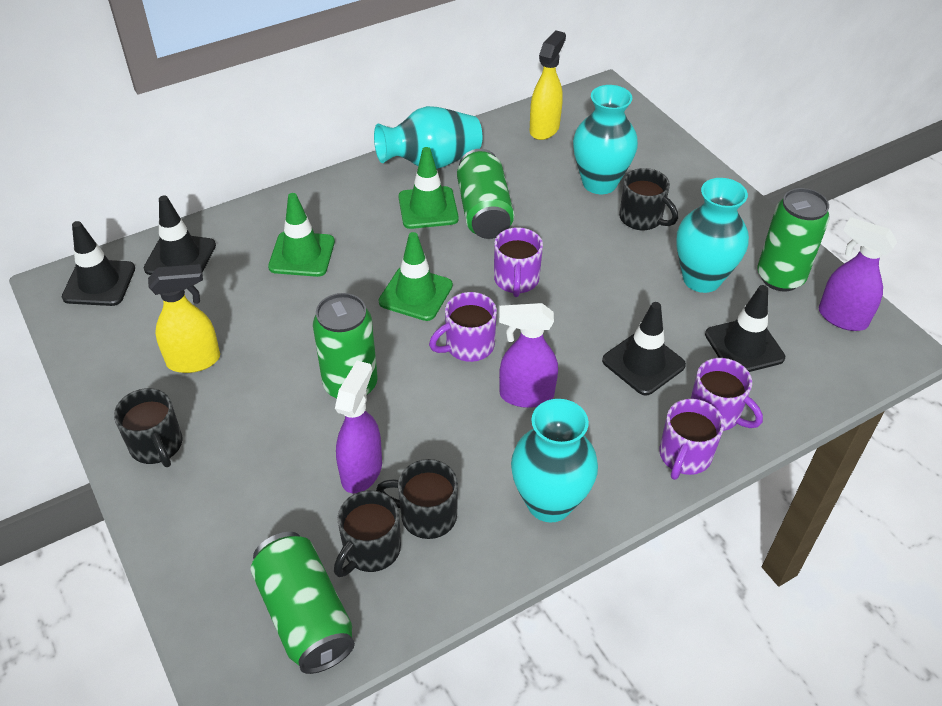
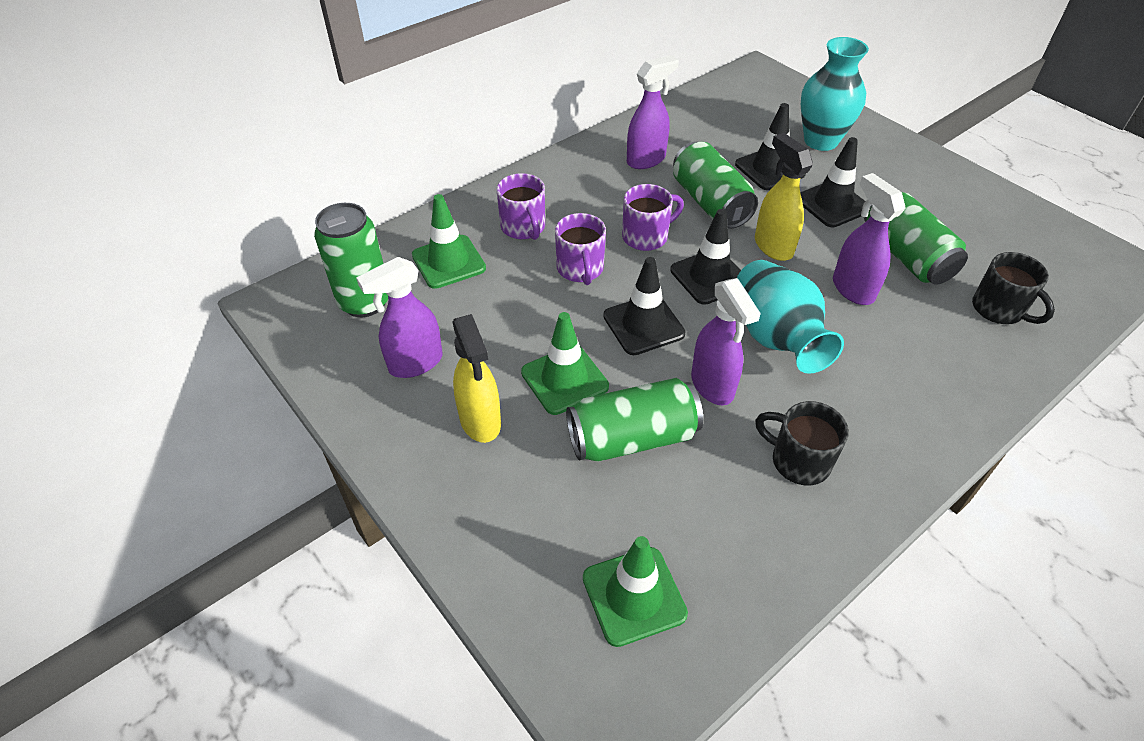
black mug: [114,388,182,467] [334,490,401,577] [376,459,458,539] [619,168,678,230] = 4 -> [755,401,849,485] [972,252,1055,324] = 2
purple mug: [429,292,497,362] [494,227,543,297] [659,399,724,480] [690,358,763,431] = 4 -> [497,173,545,240] [555,213,606,285] [622,184,684,251] = 3
purple spray bottle: [335,361,382,494] [499,303,558,408] [818,217,897,331] = 3 -> [356,257,443,378] [627,55,679,169] [691,278,761,405] [833,173,906,305] = 4
turquoise vase: [374,106,482,169] [511,399,598,522] [573,85,638,194] [676,178,749,293] = 4 -> [737,260,844,374] [801,37,869,151] = 2

